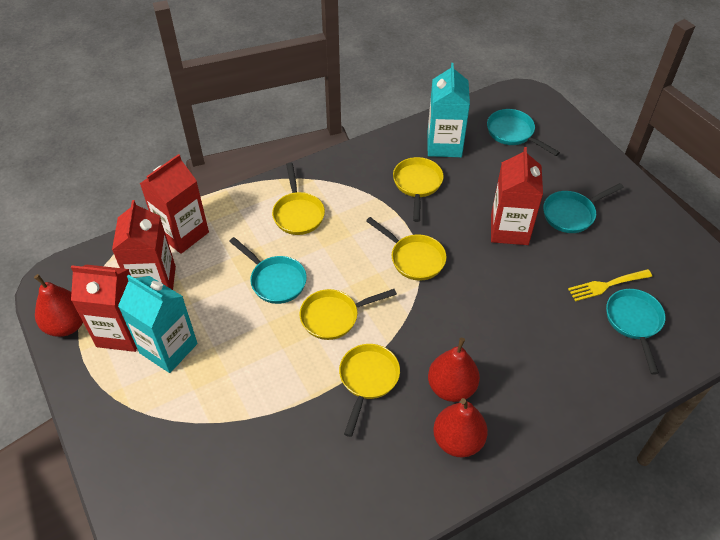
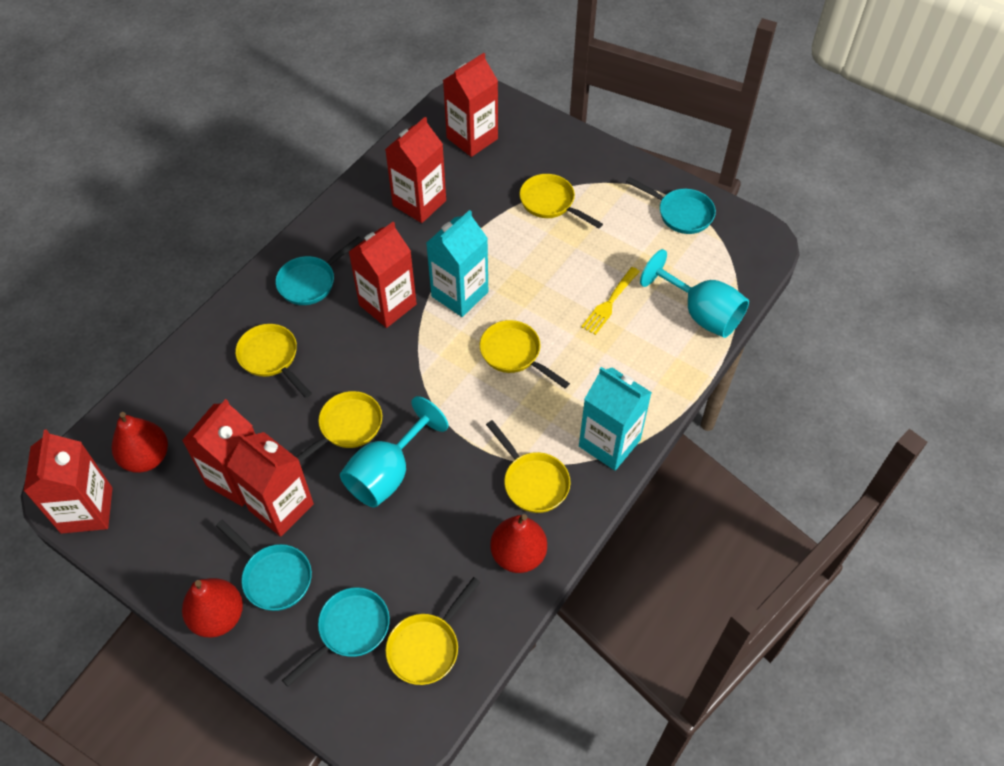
red carton: [71,264,137,352] [112,200,176,290] [139,154,209,254] [491,147,543,245] = 4 -> [24,429,113,534] [182,399,255,506] [227,432,314,537] [349,222,417,328] [385,117,446,223] [443,53,498,157] = 6
turquoise goblet: none = 0 -> [340,396,449,508] [640,249,749,338] = 2
yellow pan: [272,162,325,235] [300,289,397,340] [339,344,400,437] [366,217,447,281] [393,157,444,222] = 5 -> [235,324,312,398] [296,391,382,463] [385,577,481,685] [480,320,570,388] [486,420,571,513] [519,174,603,229] = 6

